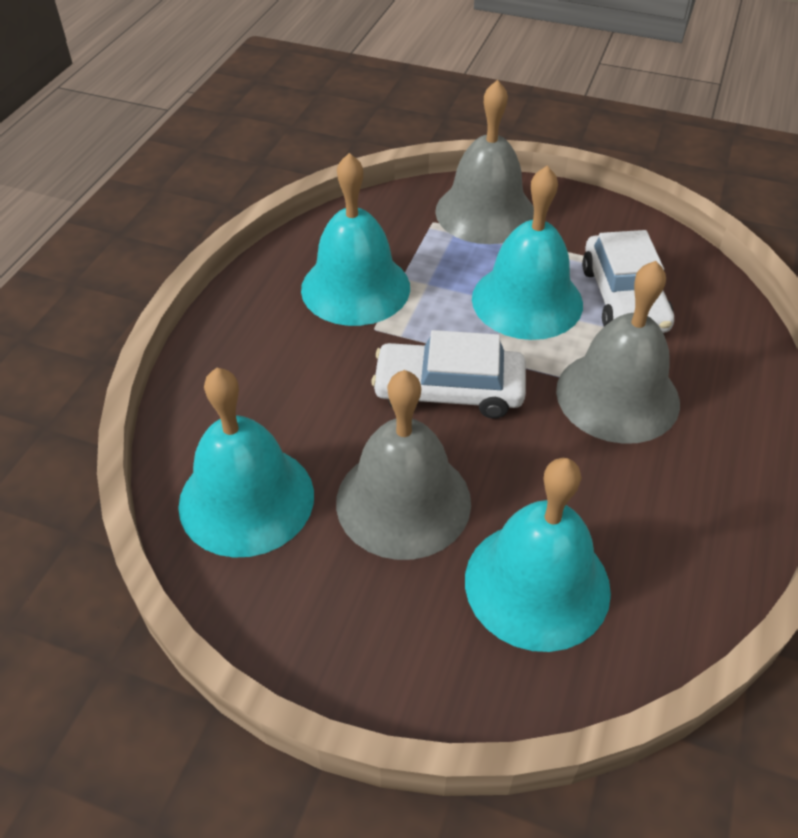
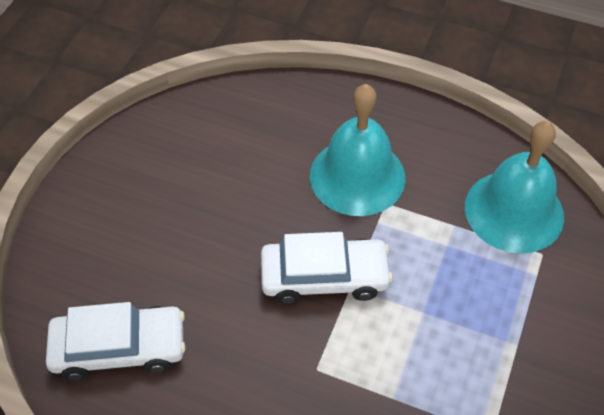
grey bell: [336,370,471,560] [435,80,534,244] [556,261,680,444] = 3 -> none = 0
turquoise bell: [178,368,314,558] [301,153,410,326] [465,458,611,652] [472,166,583,340] = 4 -> [310,84,405,216] [465,121,564,254] = 2

